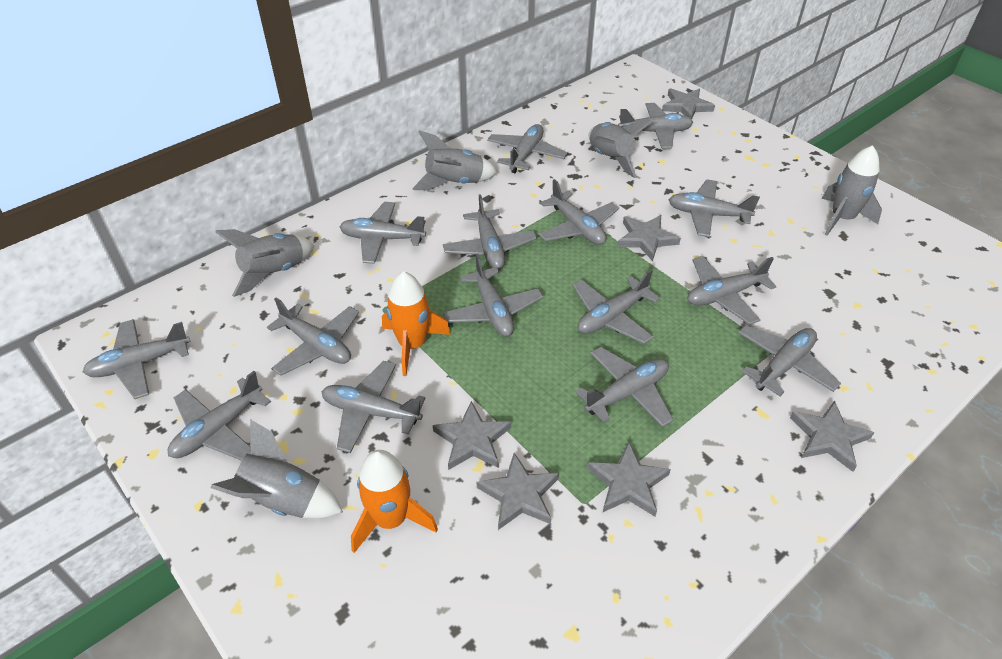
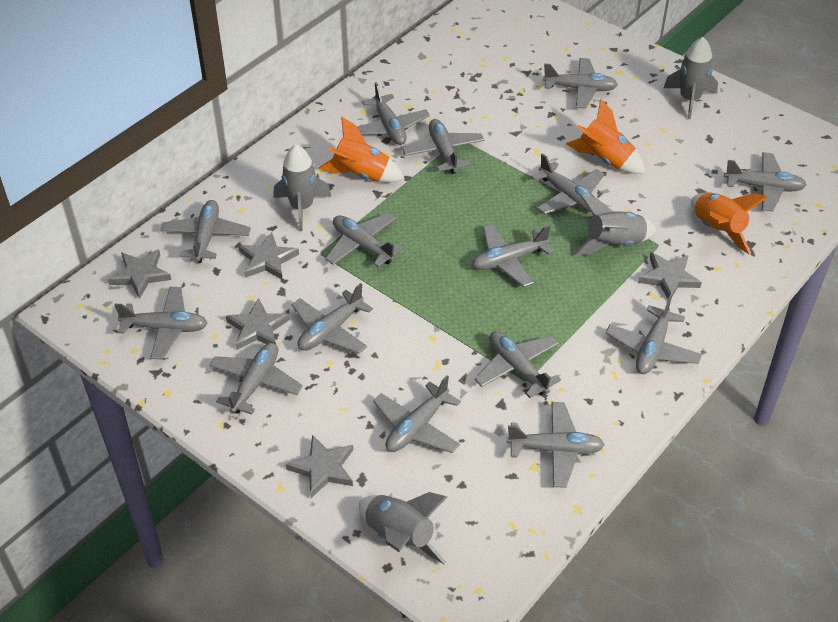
grey rocket: [210,419,343,518] [215,229,315,297] [412,130,498,190] [589,119,653,178] [822,145,882,236] = 5 -> [273,144,331,231] [359,492,447,565] [575,195,656,256] [664,37,718,119] = 4
grey star: [433,401,511,470] [477,453,559,530] [587,441,671,517] [617,215,681,261] [662,89,715,119] [790,400,874,472] = 6 -> [107,249,171,299] [226,298,290,350] [239,232,299,280] [286,435,353,498] [638,252,702,299] = 5
orange rocket: [351,450,438,553] [382,271,451,376] = 2 -> [318,117,404,182] [566,100,645,174] [691,192,768,254] = 3

